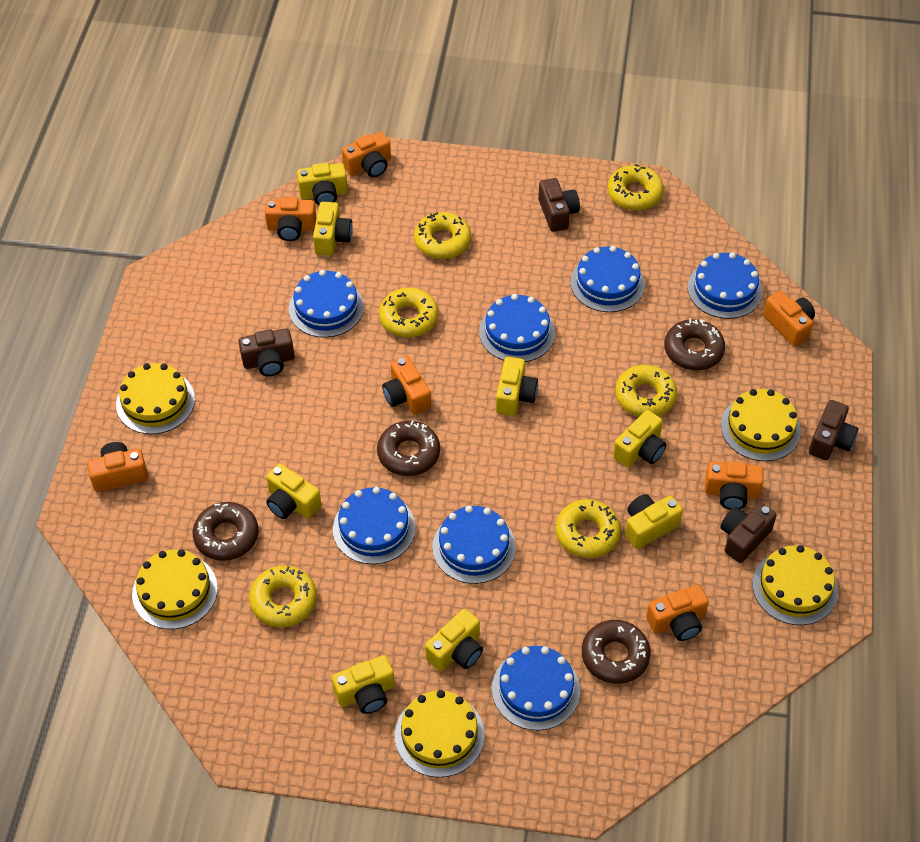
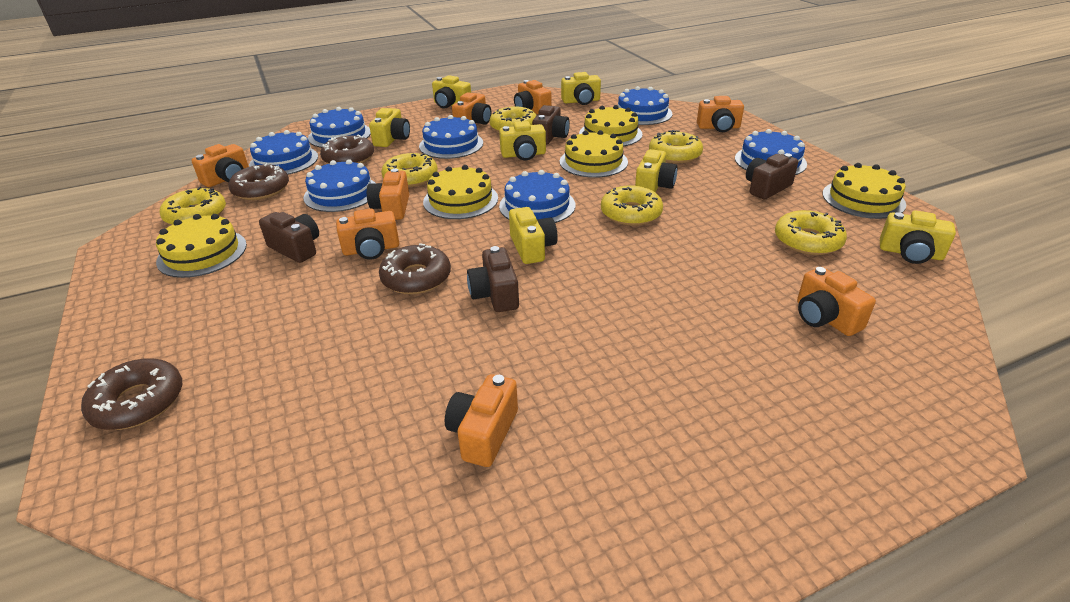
orange camera: [87,442,148,492] [265,197,316,241] [342,132,391,177] [382,356,431,415] [646,585,709,641] [705,461,764,510] [763,291,815,347] = 7 -> [192,144,249,187] [336,209,399,260] [367,168,409,220] [445,374,518,467] [452,92,491,125] [514,80,551,114] [697,96,744,132] [797,267,876,336] = 8
yellow camera: [266,464,321,519] [297,163,348,205] [313,202,353,256] [332,655,395,714] [425,609,483,671] [496,357,538,416] [613,410,666,467] [625,494,683,549] = 8 -> [369,108,410,147] [432,75,471,108] [499,121,546,161] [509,207,558,264] [561,72,601,105] [635,149,678,192] [880,211,956,264] = 7

